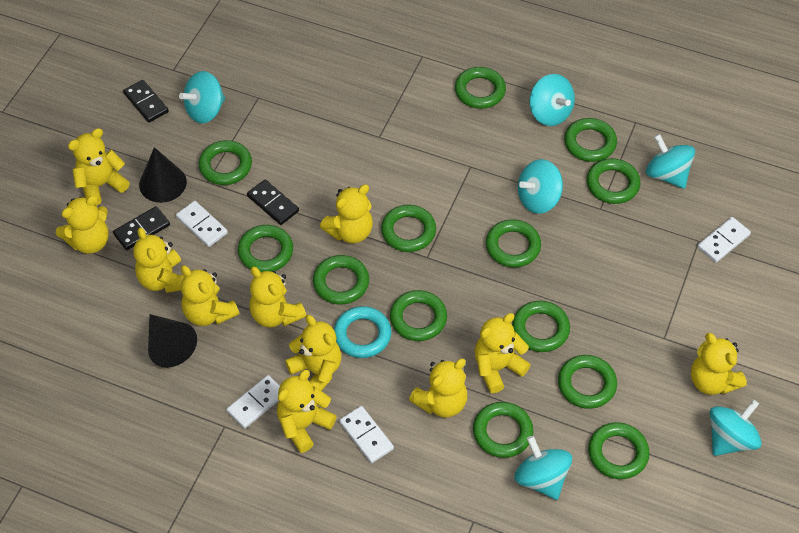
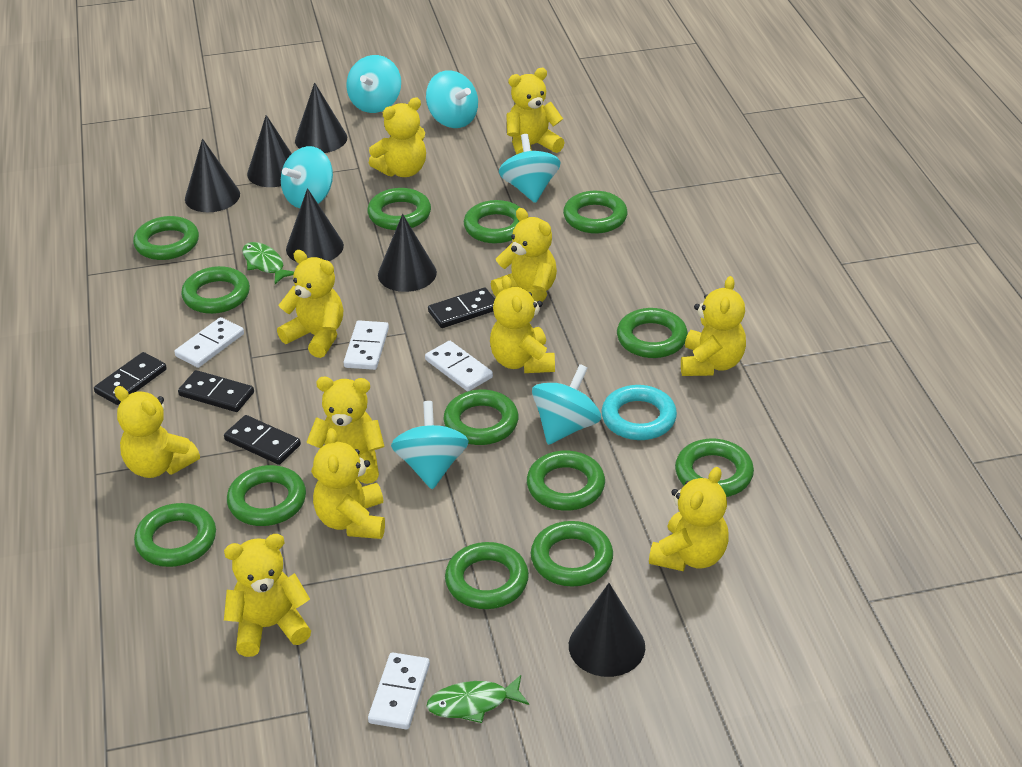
black cone: [139,147,187,203] [148,314,197,368] = 2 -> [185,139,240,212] [247,115,292,187] [286,188,344,261] [295,82,347,153] [378,214,437,292] [569,583,645,677] = 6
black domino: [113,206,170,250] [123,80,169,123] [247,180,299,225] = 3 -> [94,352,167,405] [178,370,254,412] [224,415,301,465] [428,288,495,328] = 4
green fish: none = 0 -> [242,242,294,284] [426,675,529,723] = 2

